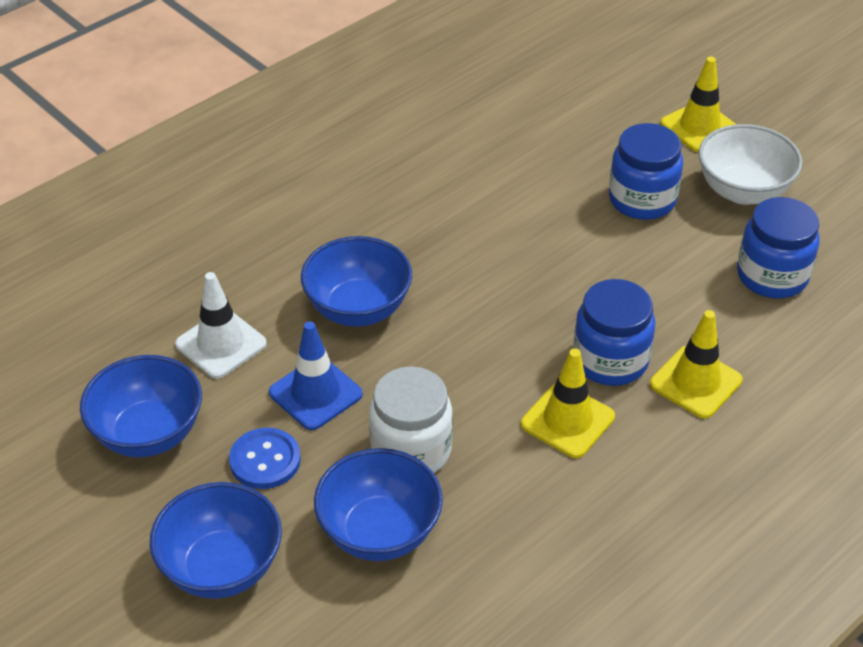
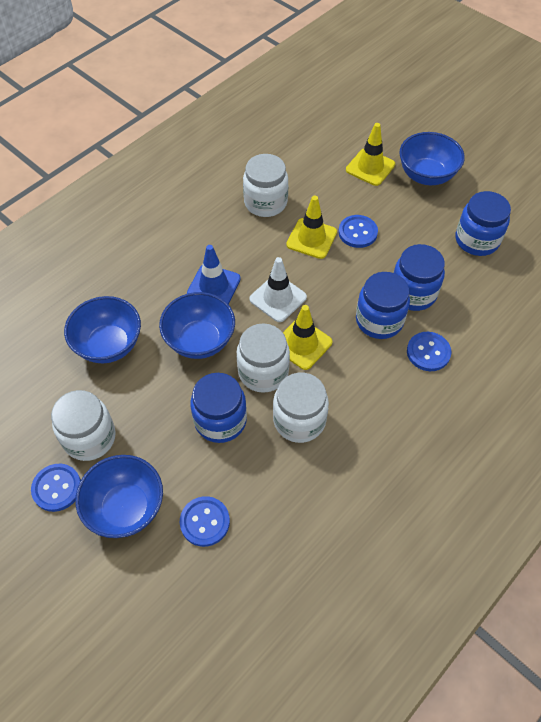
blue button: [229,428,301,489] = 1 -> [31,463,81,512] [180,496,230,547] [338,215,378,248] [407,332,451,371] = 4
blue jar: [573,279,655,386] [609,123,683,220] [737,197,820,298] = 3 -> [190,373,247,443] [356,272,410,339] [393,244,445,311] [455,191,511,256] = 4
white bowl: [698,124,802,205] = 1 -> none = 0
white jar: [369,366,453,473] = 1 -> [51,390,116,461] [237,323,290,393] [243,154,288,217] [273,373,329,443] = 4

